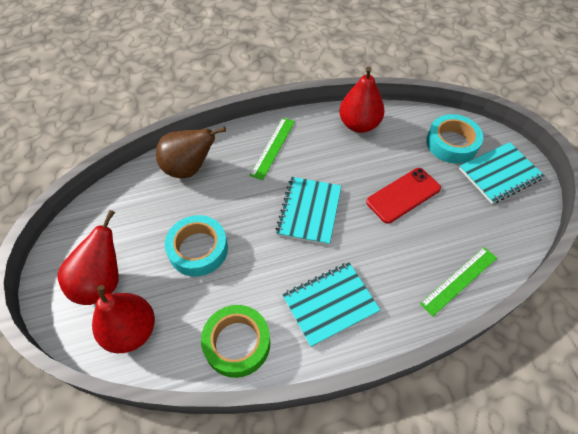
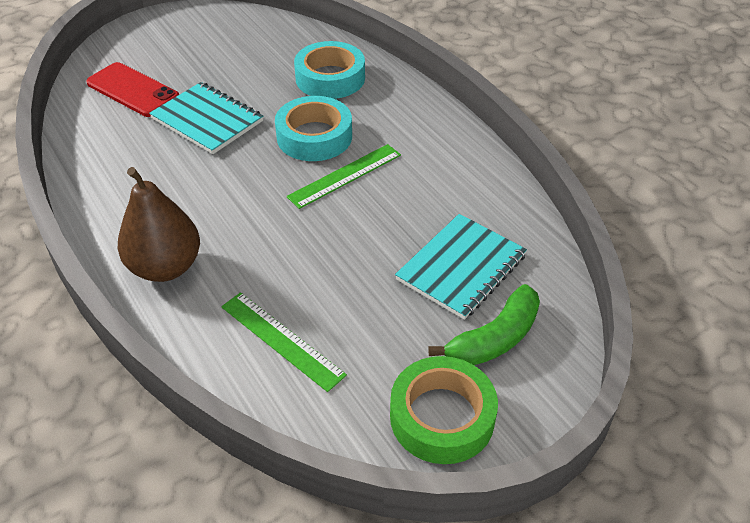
green banana: none = 0 -> [428,284,540,365] = 1
red pear: [57,210,119,305] [92,285,155,353] [339,66,384,133] = 3 -> none = 0
turquoise notebook: [275,177,341,245] [282,262,381,347] [459,142,545,204] = 3 -> [149,82,263,154] [395,214,527,320] = 2

